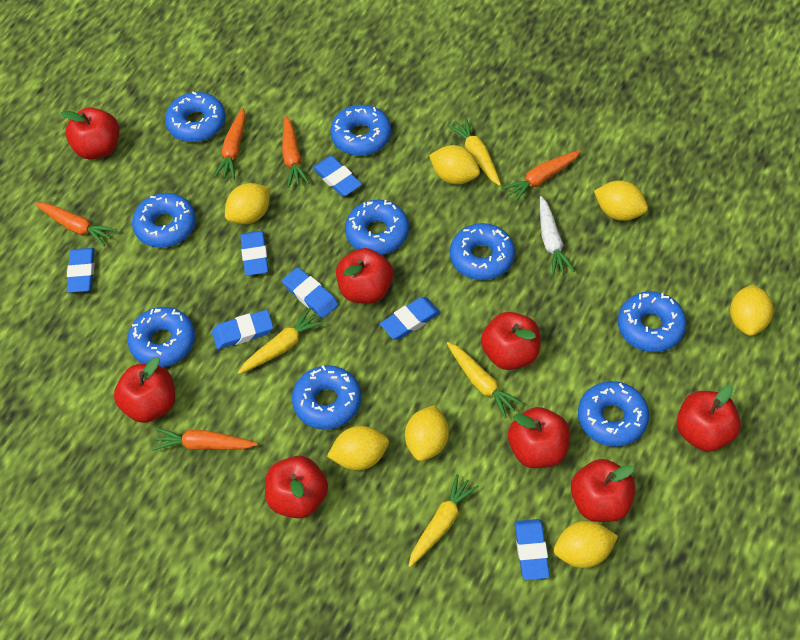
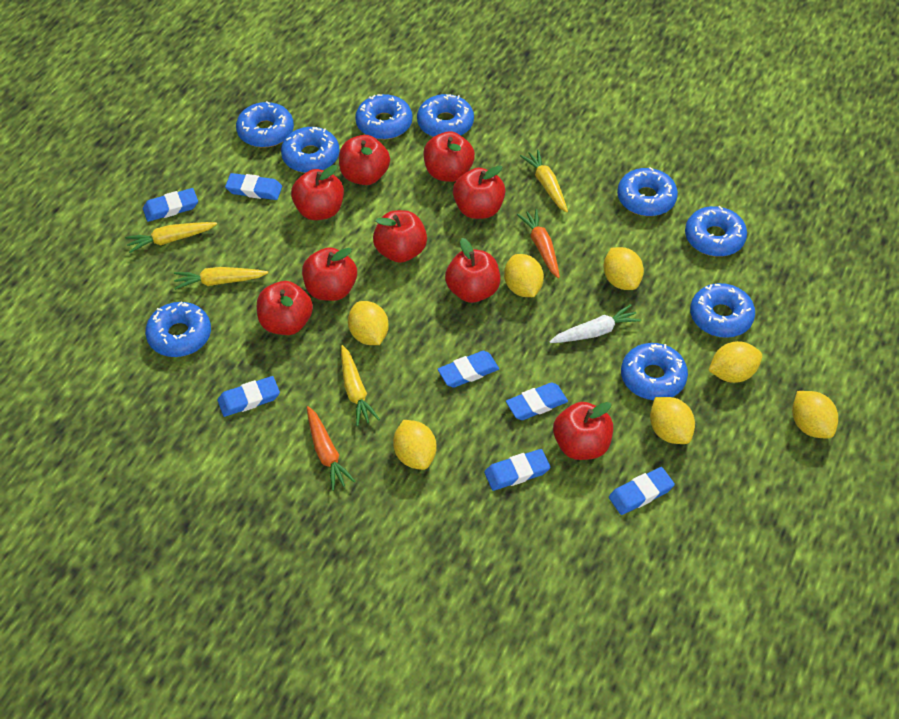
orange carrot: [35,202,117,246] [152,428,258,451] [214,108,246,179] [282,115,310,188] [501,150,581,203] = 5 -> [307,406,356,491] [517,209,560,278] = 2
red apple: [62,107,119,159] [114,357,175,423] [265,456,328,519] [336,248,393,304] [481,312,541,370] [508,407,570,468] [571,459,636,522] [676,385,741,452] = 8 -> [257,281,313,335] [291,165,344,220] [302,247,357,301] [339,135,390,185] [373,210,427,263] [424,131,475,182] [445,238,500,303] [453,166,505,219] [553,402,613,460] = 9

